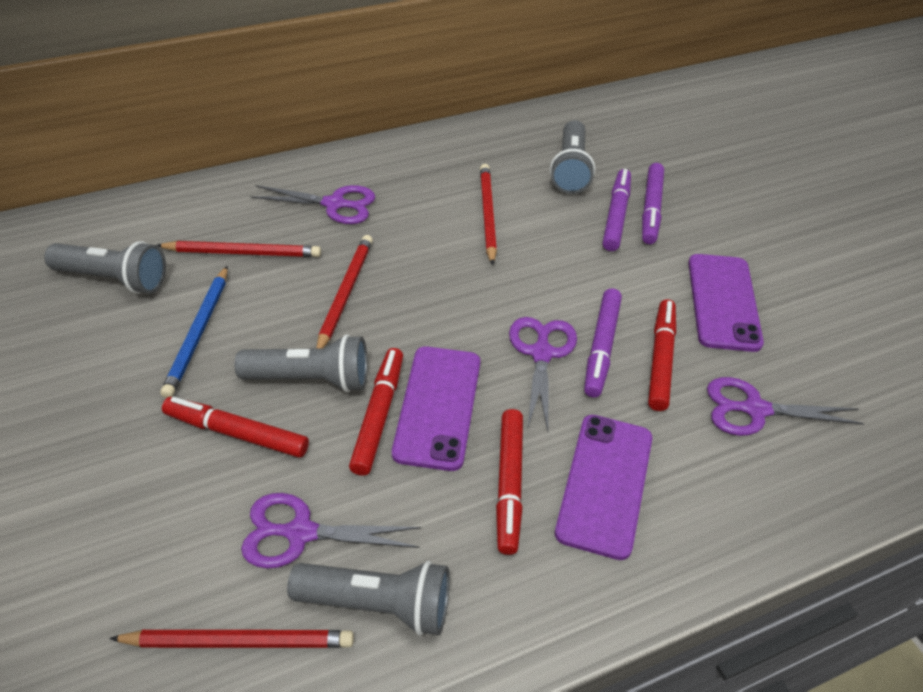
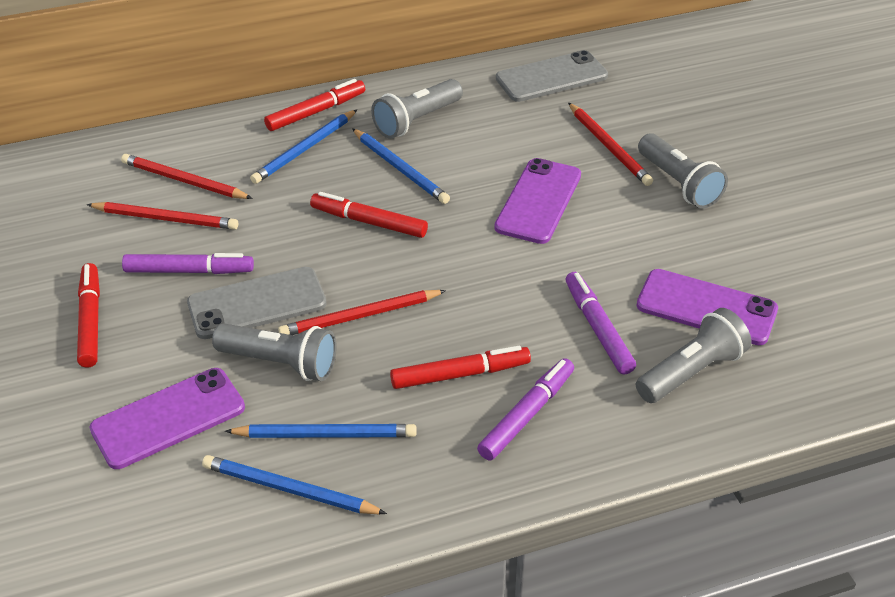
blue pencil: [161,266,228,398] = 1 -> [202,455,387,514] [225,424,416,438] [250,110,357,184] [352,128,450,204] = 4
grey phone: none = 0 -> [187,267,327,339] [496,50,608,102] = 2
purple scissors: [241,493,421,569] [250,185,375,224] [509,317,577,432] [707,377,865,436] = 4 -> none = 0

